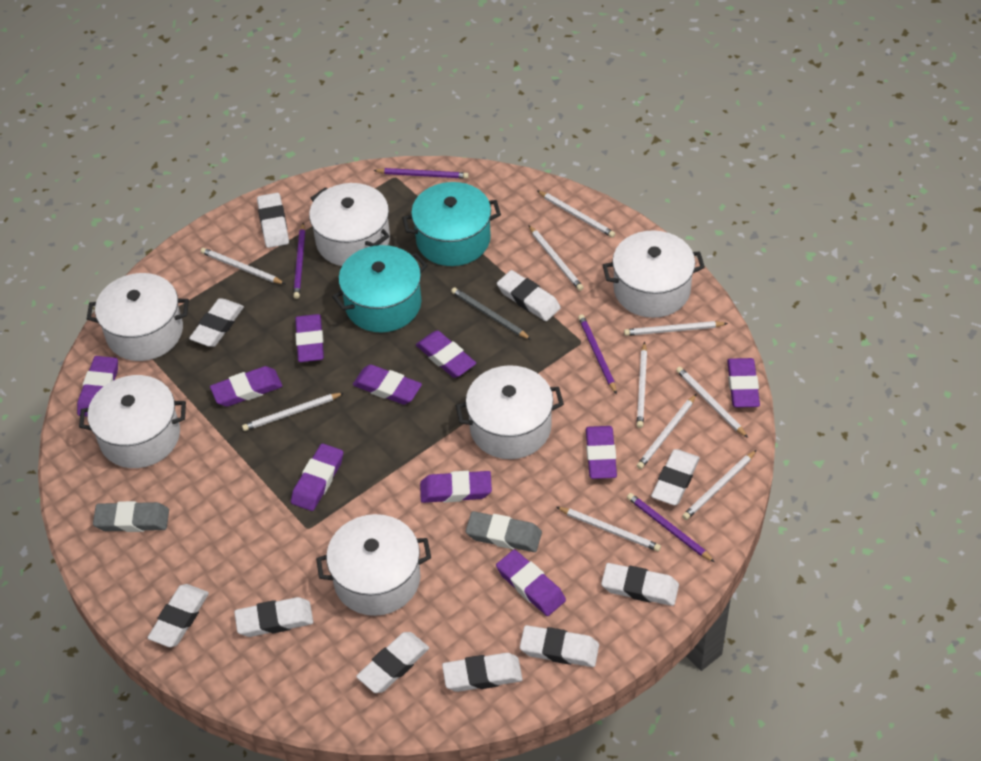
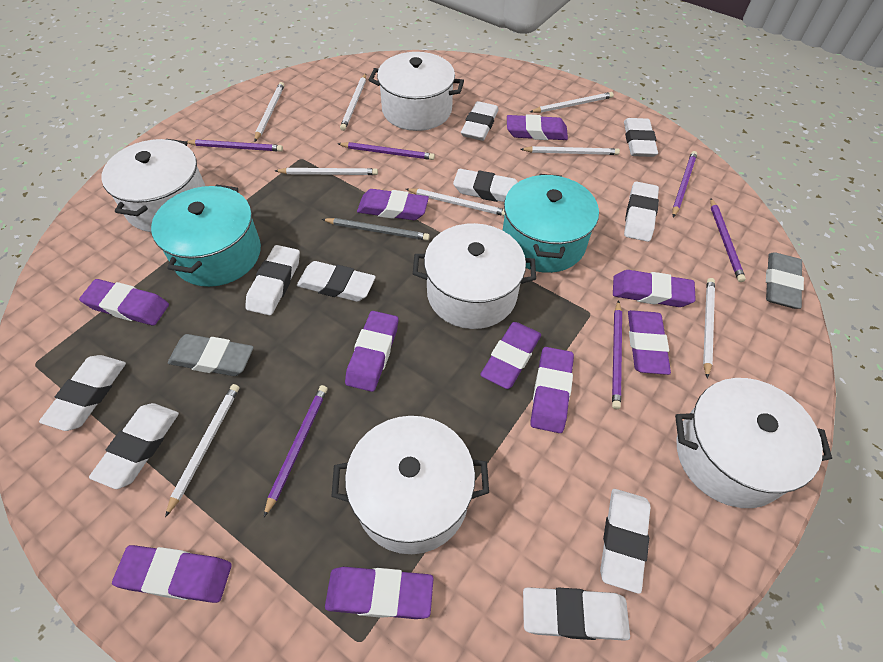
purple pencil: [293,223,305,299] [373,168,469,179] [578,314,617,394] [627,493,715,562] = 4 -> [186,140,283,152] [264,385,328,517] [338,142,435,160] [612,300,622,409] [672,151,697,217] [710,198,746,282] = 6
white pencil: [201,248,285,284] [242,393,344,431] [528,225,584,291] [537,190,615,238] [557,507,661,552] [624,321,728,336] [637,342,647,428] [637,394,697,469] [676,367,748,438] [682,450,757,520] = 10 -> [165,384,239,517] [254,82,285,141] [275,168,378,175] [340,74,366,131] [406,188,505,216] [520,146,620,155] [530,92,614,113] [703,278,715,379] = 8
white pot: [79,375,186,468] [87,273,189,361] [309,183,390,266] [316,514,431,616] [456,365,564,459] [603,230,705,318] = 6 -> [101,139,205,232] [331,416,489,554] [369,52,464,131] [413,223,536,329] [675,378,832,508] = 5

